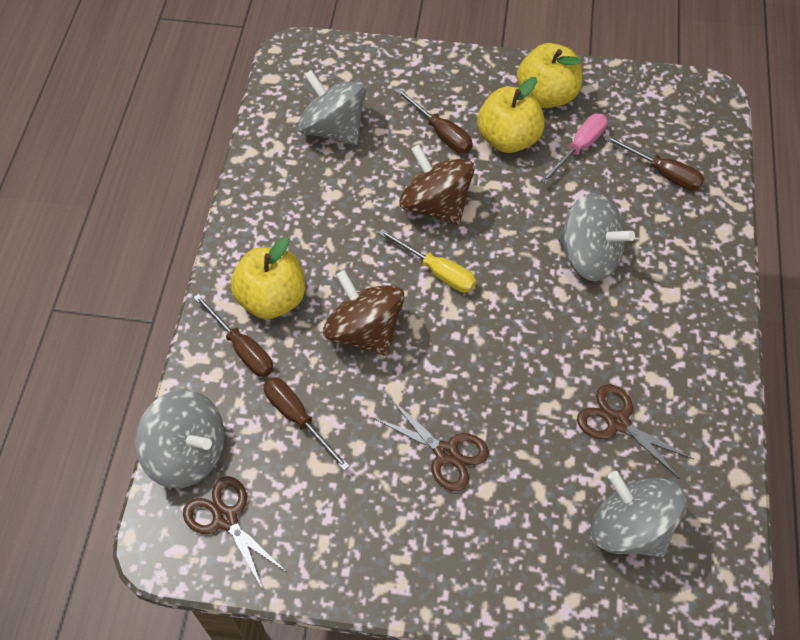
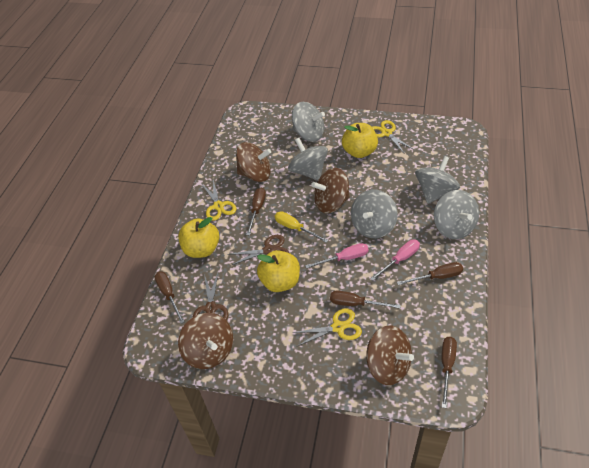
brown scissors: [183,476,287,588] [374,398,489,491] [577,385,693,479] = 3 -> [193,273,228,320] [227,235,289,266] = 2
brown screwdriver: [193,294,274,377] [264,377,350,471] [395,88,473,153] [604,135,704,191] = 4 -> [155,271,185,324] [246,188,266,235] [330,291,401,309] [397,262,463,285] [442,337,457,408] = 5
brown spinning top: [323,270,405,356] [399,145,475,225] = 2 -> [178,313,233,369] [236,142,271,182] [311,168,350,213] [366,325,414,385] = 4
grey spinning top: [135,389,225,489] [298,70,366,145] [558,193,635,281] [591,471,686,557] = 4 -> [288,138,328,181] [292,102,325,142] [351,190,398,238] [415,156,460,204] [434,190,479,239] = 5
pink screwdriver: [541,113,608,184] = 1 -> [305,243,368,269] [370,239,420,281] = 2
yellow scissors: none = 0 -> [201,180,236,221] [292,308,362,346] [372,120,415,154] = 3

